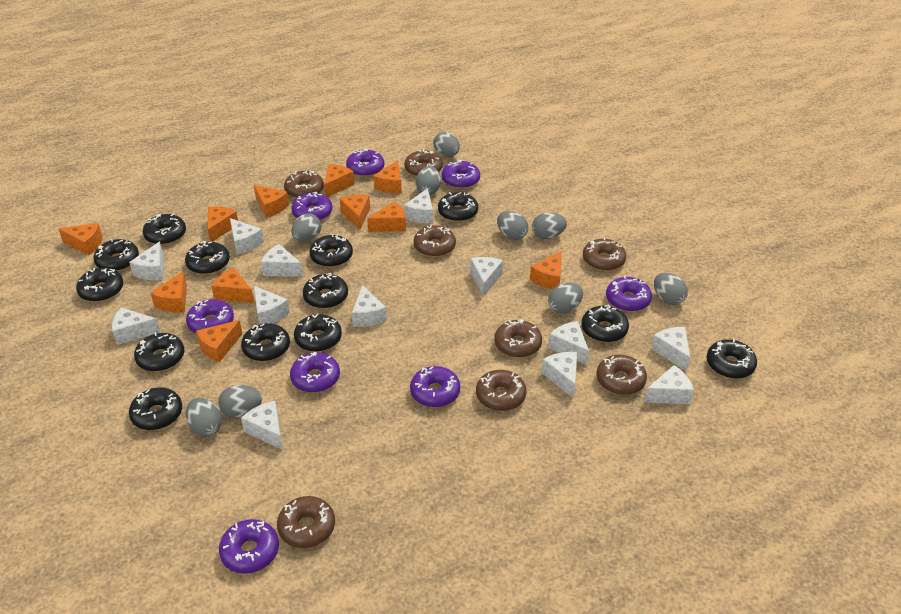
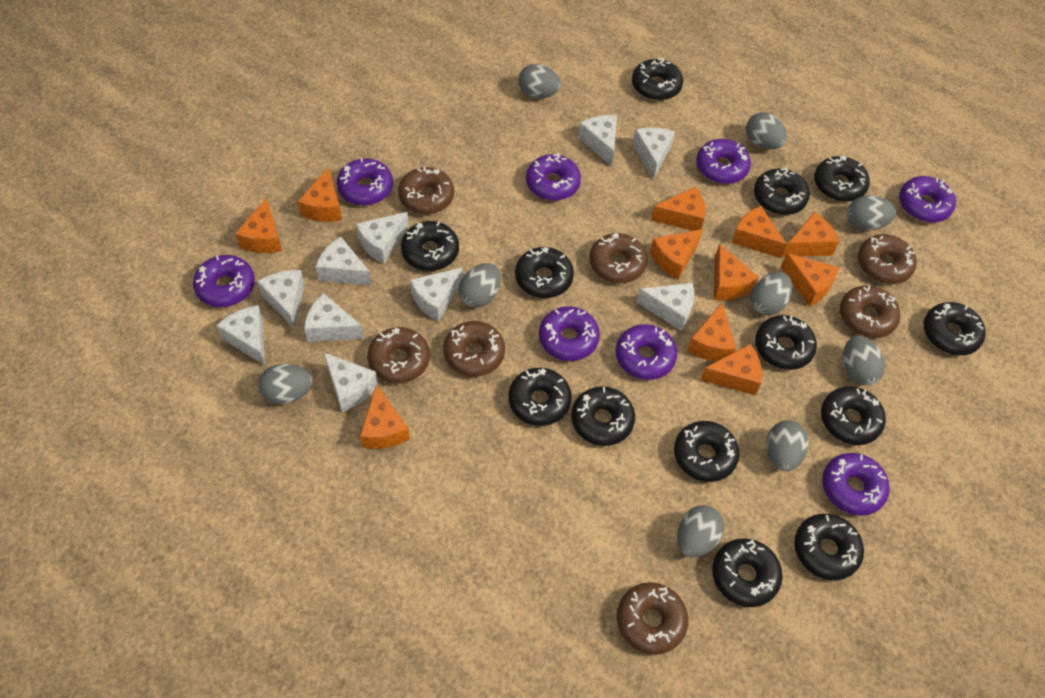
brown donut: [277,496,335,548] [284,171,324,198] [404,149,443,177] [413,225,456,257] [476,370,527,411] [494,319,542,358] [583,237,626,271] [596,355,647,395] = 8 -> [367,327,430,383] [398,166,454,214] [443,321,505,377] [589,233,648,283] [617,582,688,655] [840,285,900,338] [858,234,917,284] = 7
white cheese: [112,307,160,345] [129,241,164,280] [230,218,264,254] [241,401,283,450] [254,286,290,325] [261,244,303,277] [352,285,387,327] [404,188,433,223] [470,257,503,297] [542,352,577,399] [548,321,589,365] [644,365,694,404] [651,327,690,371] = 13 -> [216,305,265,365] [257,270,305,329] [304,293,364,342] [316,237,372,286] [323,352,378,412] [356,212,409,264] [410,267,463,321] [578,115,617,166] [633,127,675,179] [637,283,694,331] = 10

